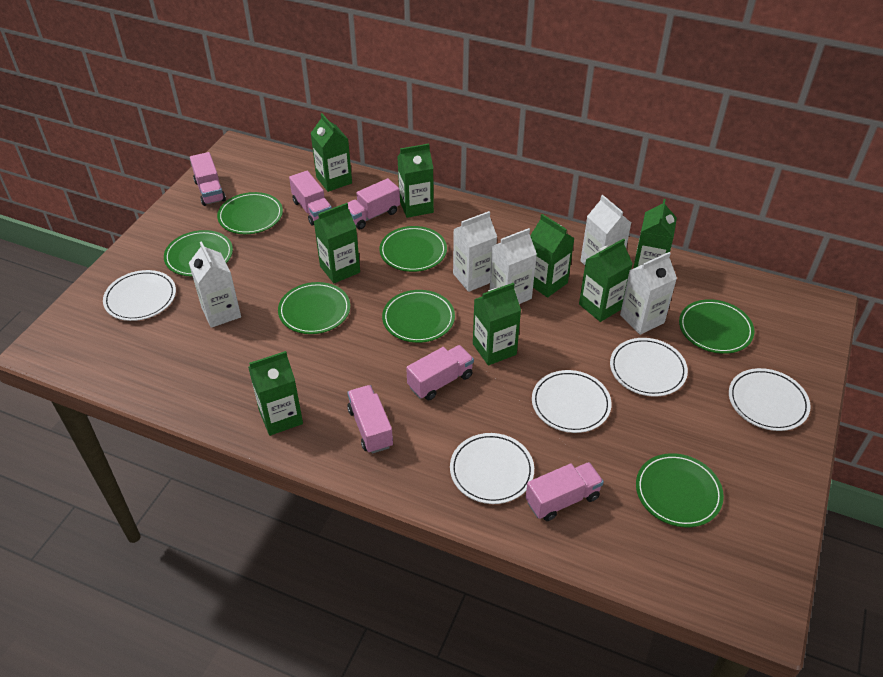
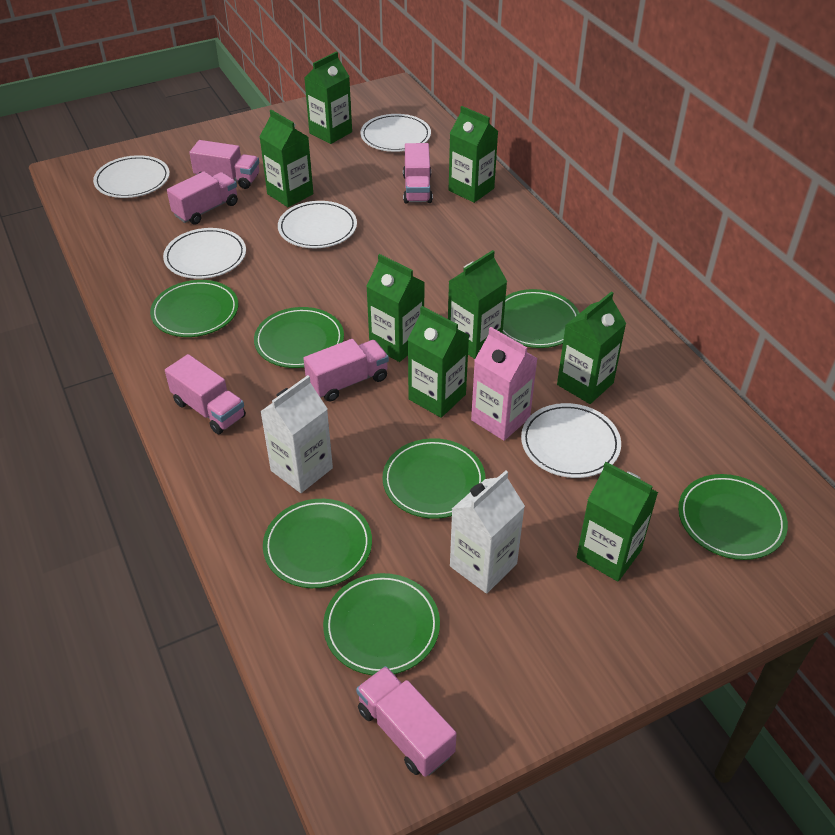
pink carton: none = 0 -> [471,327,538,441] = 1
white carton: [189,241,241,328] [453,211,497,292] [490,228,537,304] [580,195,631,265] [620,252,677,335] = 5 -> [260,375,333,493] [450,470,525,594] = 2

